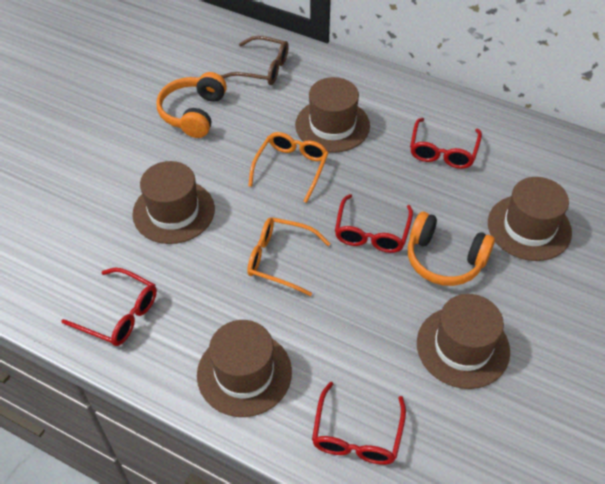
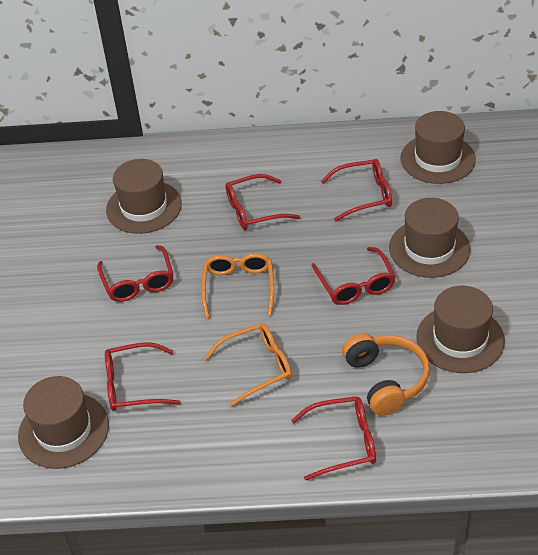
brown glasses: [221,36,289,85] = 1 -> none = 0
orange headphones: [156,72,227,138] [408,212,495,286] = 2 -> [342,333,430,416] = 1
red glasses: [61,268,157,346] [312,381,406,465] [335,194,413,253] [410,118,482,169] = 4 -> [97,245,174,302] [105,342,181,411] [225,174,300,230] [291,396,376,480] [311,247,396,305] [321,159,392,221] = 6

